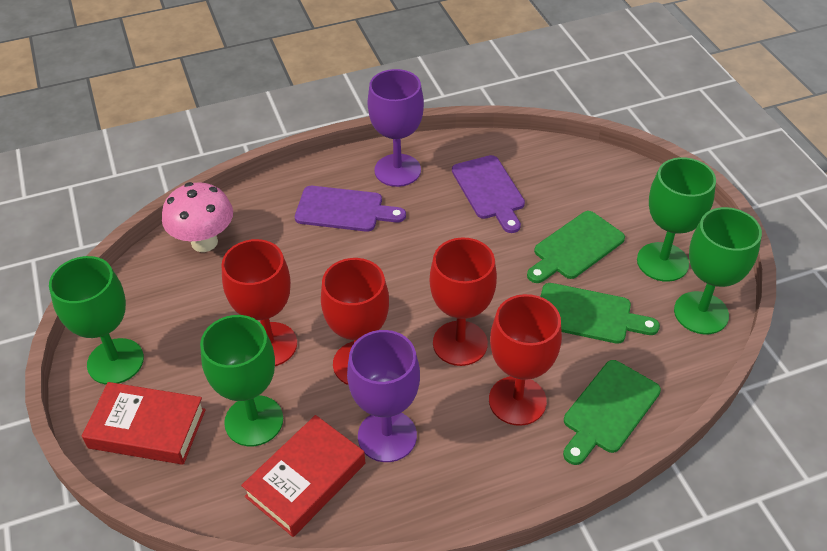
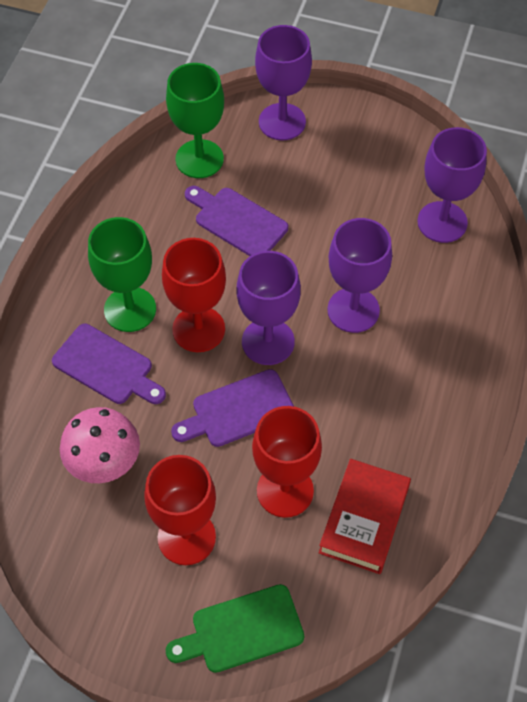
green cutting board: [527,211,625,283] [540,283,660,344] [563,360,661,465] = 3 -> [166,584,304,673] = 1
green goblet: [49,256,144,385] [200,315,283,446] [637,157,716,282] [674,207,762,334] = 4 -> [88,217,156,332] [166,63,224,178] = 2
purple cutting board: [295,186,406,232] [452,155,525,233] = 2 -> [52,324,166,404] [171,369,294,447] [185,186,288,256] = 3
purple goblet: [347,330,420,462] [368,69,424,187] = 2 -> [236,251,301,365] [255,25,312,140] [327,218,392,333] [417,127,487,243] = 4
red book: [82,382,206,465] [241,415,365,537] = 2 -> [319,459,411,574] = 1
red goblet: [222,239,297,366] [321,258,389,385] [430,237,497,366] [489,294,562,426] = 4 -> [144,455,216,565] [162,238,226,352] [252,406,322,518] = 3

